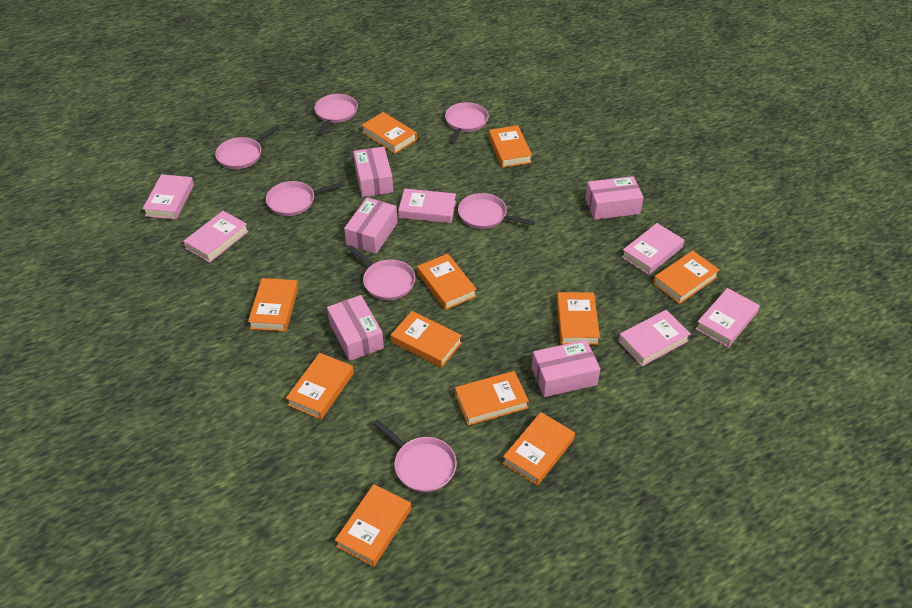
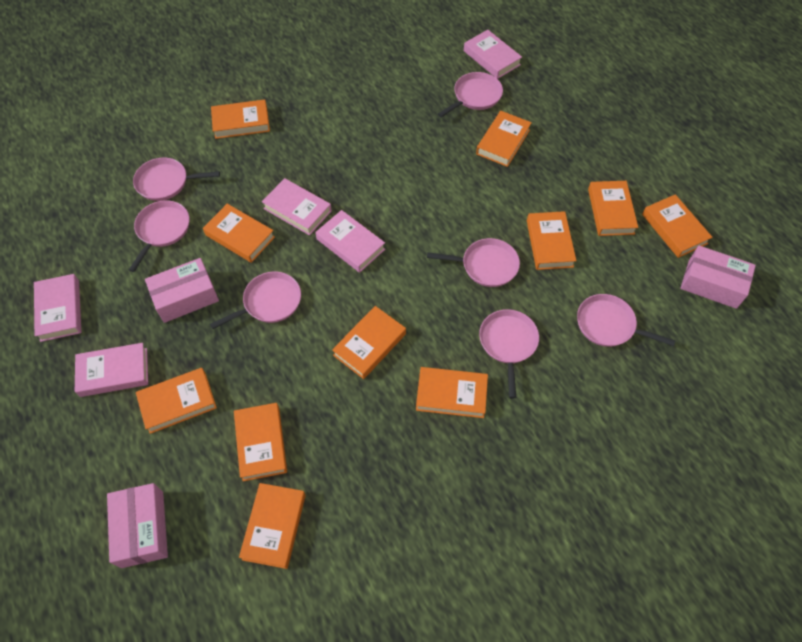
pink book: [142,174,194,219] [183,211,249,263] [398,189,456,223] [618,310,691,366] [622,223,684,275] [695,288,760,347] = 6 -> [34,274,81,342] [75,343,148,397] [262,178,332,235] [315,210,385,273] [464,30,522,79] = 5
pink box: [327,295,384,361] [344,197,398,254] [353,147,393,197] [531,340,600,397] [585,176,644,220] = 5 -> [107,483,168,568] [145,258,219,323] [680,245,756,309] = 3

